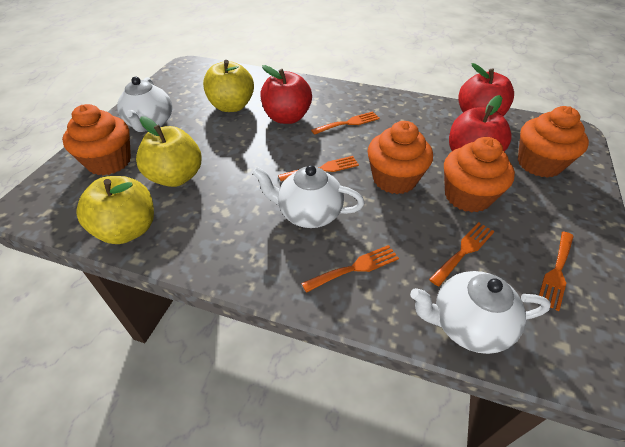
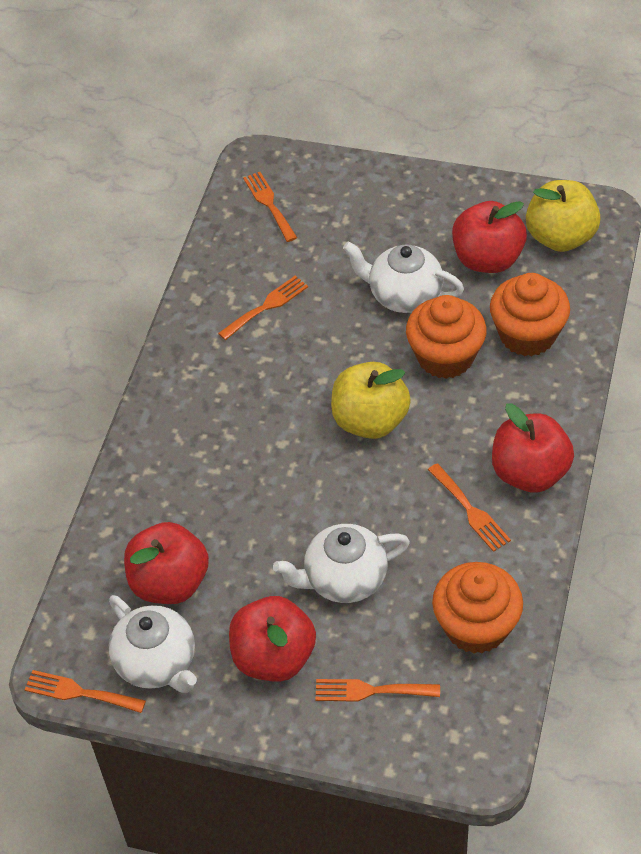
orange cupcake: [62,104,131,175] [367,121,433,194] [444,137,515,213] [518,106,589,178] = 4 -> [406,295,486,379] [432,562,523,654] [490,273,570,356] = 3
red apple: [260,65,312,124] [449,95,512,152] [458,63,514,116] = 3 -> [124,522,209,604] [229,596,316,682] [452,201,527,273] [492,403,574,493] = 4
yellow apple: [77,176,154,244] [136,116,202,187] [203,60,254,112] = 3 -> [331,362,411,439] [526,180,601,252] = 2

